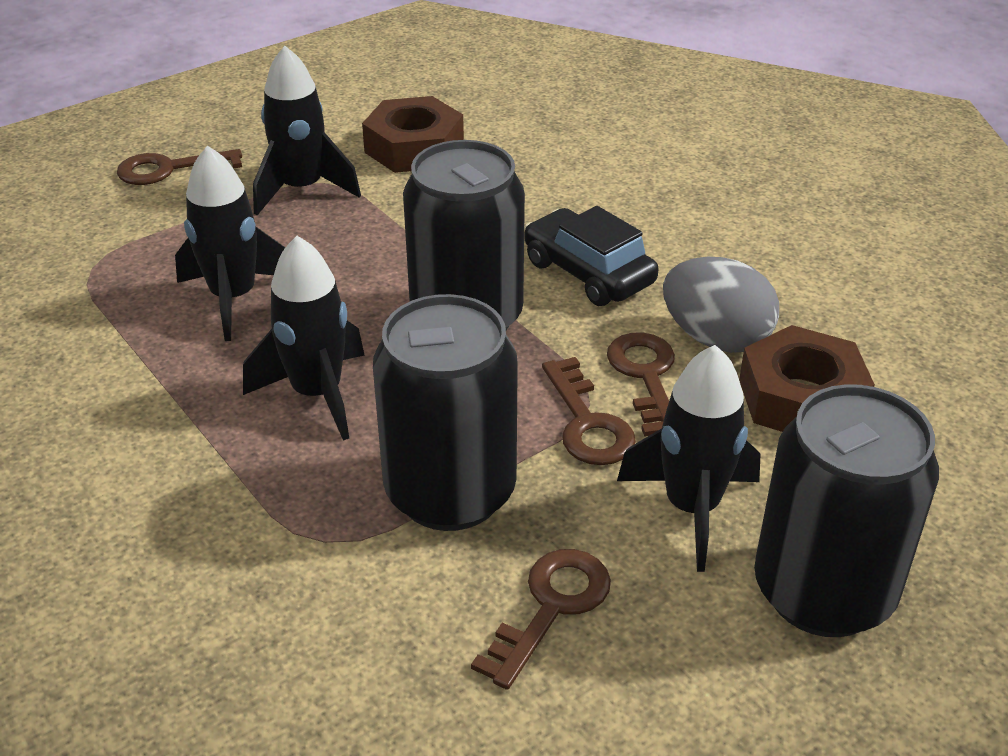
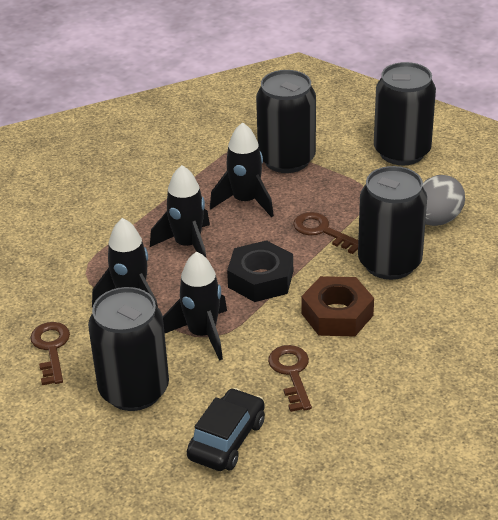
black can: [373,294,518,531] [403,140,525,331] [754,384,939,637] = 3 -> [88,287,169,411] [256,70,316,173] [358,166,427,280] [374,62,436,165] = 4
black nut: none = 0 -> [227,240,293,302] = 1
brown key: [117,149,242,185] [471,549,611,690] [542,357,636,465] [607,333,675,437] = 4 -> [30,322,70,385] [268,345,312,412] [293,212,358,254] = 3
brown nut: [362,96,464,173] [739,325,875,432] = 2 -> [301,276,374,337] = 1

